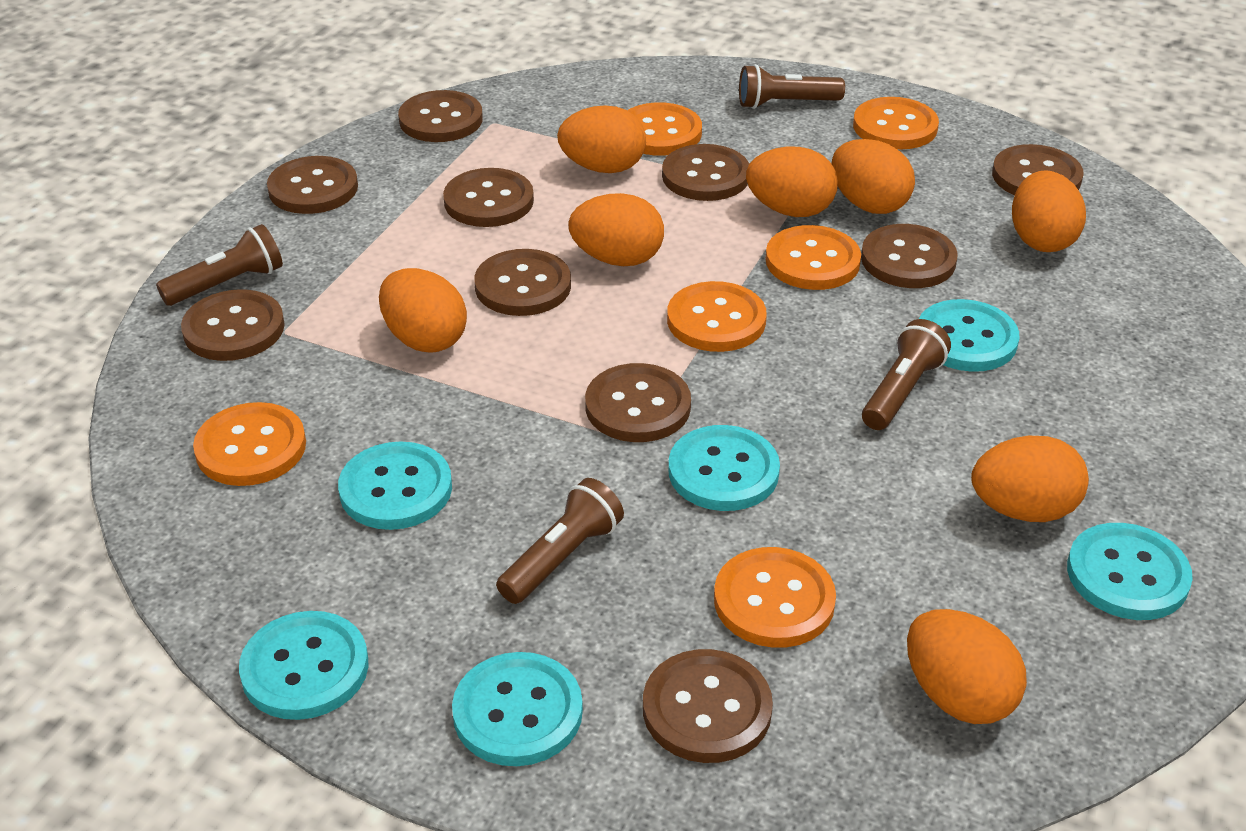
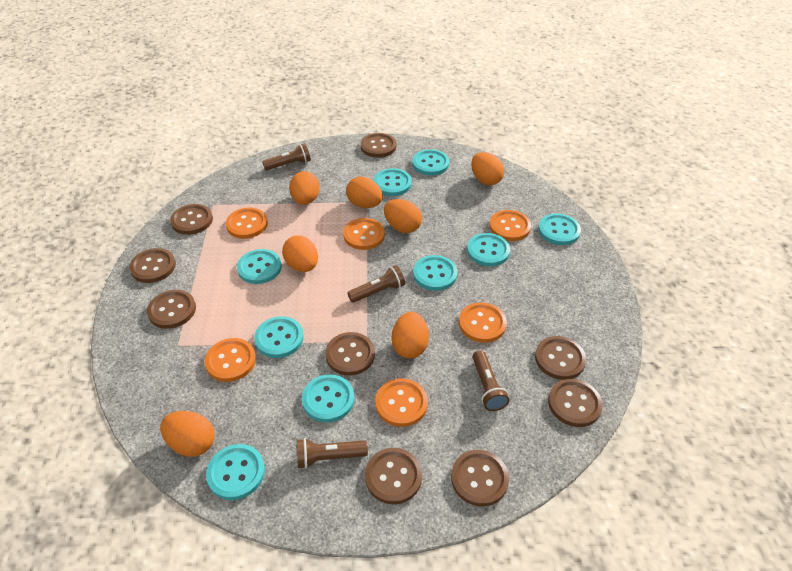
brown button: [181,289,285,361] [267,156,358,214] [398,90,483,142] [443,168,534,227] [474,249,571,316] [585,363,691,442] [643,649,773,763] [662,144,749,201] [861,224,958,288] [992,144,1084,195] = 10 -> [129,248,176,283] [147,290,196,329] [170,204,213,235] [325,332,375,376] [360,133,396,158] [365,448,422,504] [451,450,509,506] [535,336,586,380] [548,379,603,427] = 9
orange egg: [379,268,467,353] [557,105,646,173] [568,193,664,266] [746,146,838,217] [831,139,915,214] [907,609,1027,724] [971,436,1089,522] [1012,170,1086,252] = 8 -> [160,411,215,457] [282,236,318,272] [289,171,320,205] [346,177,383,208] [384,199,422,233] [392,312,429,358] [471,152,504,185] = 7
turquoise button: [239,611,369,720] [338,441,452,530] [452,652,583,766] [668,425,780,511] [919,299,1019,372] [1067,523,1193,620] = 6 -> [206,444,265,500] [237,249,282,284] [254,316,304,358] [302,374,354,422] [373,168,412,196] [412,149,449,176] [413,255,457,291] [467,233,510,266] [538,214,581,245] = 9

